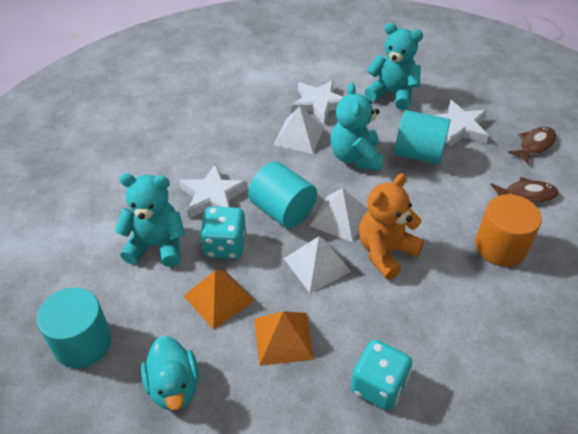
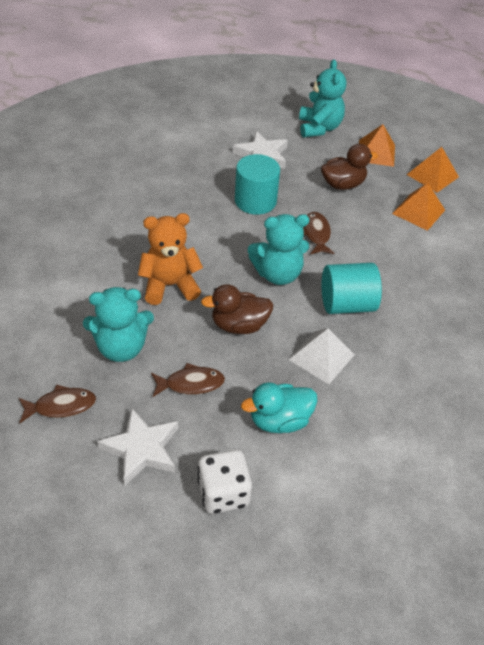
brown duck: none = 0 -> [201,284,273,334] [321,144,378,190] = 2
brown fish: [490,177,559,203] [508,127,556,165] = 2 -> [19,385,96,423] [151,363,225,397] [303,212,334,255] = 3
orange cylinder: [475,194,542,266] = 1 -> none = 0
orange pyramid: [184,269,255,330] [255,311,314,366] = 2 -> [359,124,395,167] [392,183,445,231] [407,147,459,193] = 3
turquoise cylinder: [37,287,112,368] [248,161,317,228] [395,110,450,164] = 3 -> [235,154,280,215] [322,263,382,314] = 2
turquoise dice: [200,206,246,259] [351,340,412,411] = 2 -> none = 0
white dice: none = 0 -> [197,450,252,514] = 1
white pyramid: [274,106,324,154] [284,236,351,293] [310,188,368,242] = 3 -> [289,328,355,384] = 1
white star: [179,164,248,218] [291,80,343,124] [433,100,489,147] = 3 -> [97,408,178,486] [233,131,288,169] = 2

